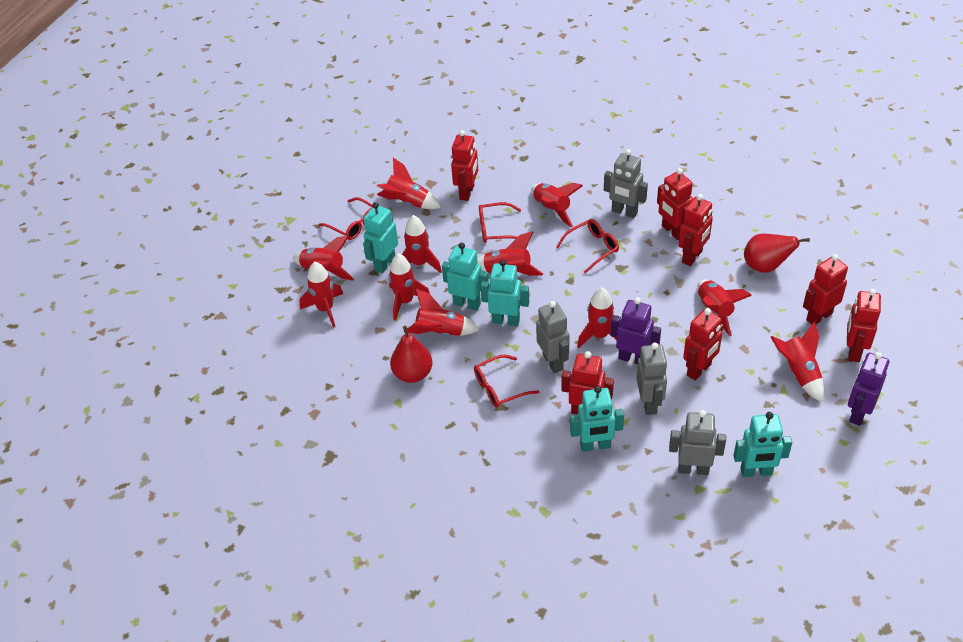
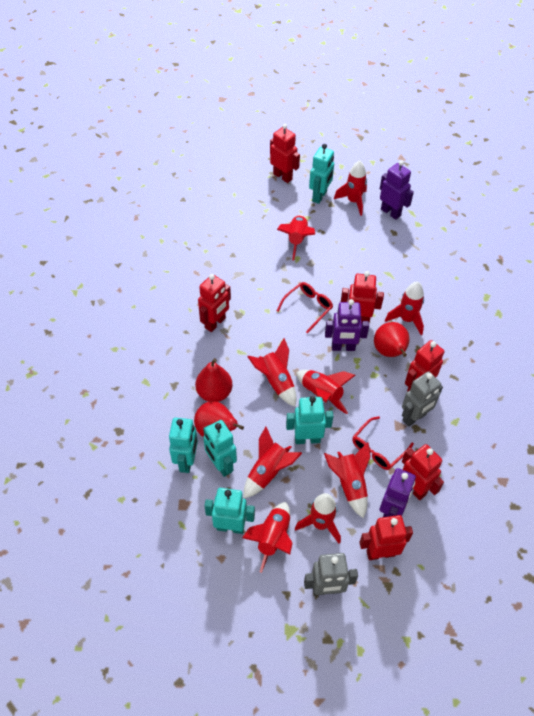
grey robot: [536,301,569,373] [604,149,648,218] [636,342,668,415] [669,410,726,475] = 4 -> [304,553,358,596] [402,371,443,427] = 2
purple robot: [611,297,661,364] [848,352,889,426] = 2 -> [325,299,369,351] [379,468,416,517] [380,160,414,220] = 3
red glasses: [319,197,373,240] [474,355,540,408] [479,202,521,243] [556,219,619,274] = 4 -> [277,282,333,334] [352,416,414,470] = 2
red pear: [390,326,432,383] [744,234,810,273] = 2 -> [194,401,244,437] [195,358,233,402] [374,322,409,357] = 3
red robot: [451,130,478,201] [561,351,614,415] [657,168,693,240] [679,194,713,266] [683,308,724,380] [803,254,848,324] [847,289,881,362] = 7 -> [198,274,231,332] [270,124,300,183] [341,271,384,323] [359,515,413,560] [402,444,444,500] [405,340,444,392] = 6
red rocket: [293,236,354,281] [300,262,343,328] [377,158,441,209] [388,253,430,321] [402,215,442,273] [407,289,480,336] [477,231,543,276] [531,183,583,227] [577,287,617,349] [698,279,752,336] [771,321,824,402] = 11 -> [242,502,293,573] [244,427,302,498] [247,338,296,406] [277,215,315,260] [295,493,341,544] [296,370,355,414] [324,442,371,518] [334,160,367,216] [385,282,424,335] = 9

